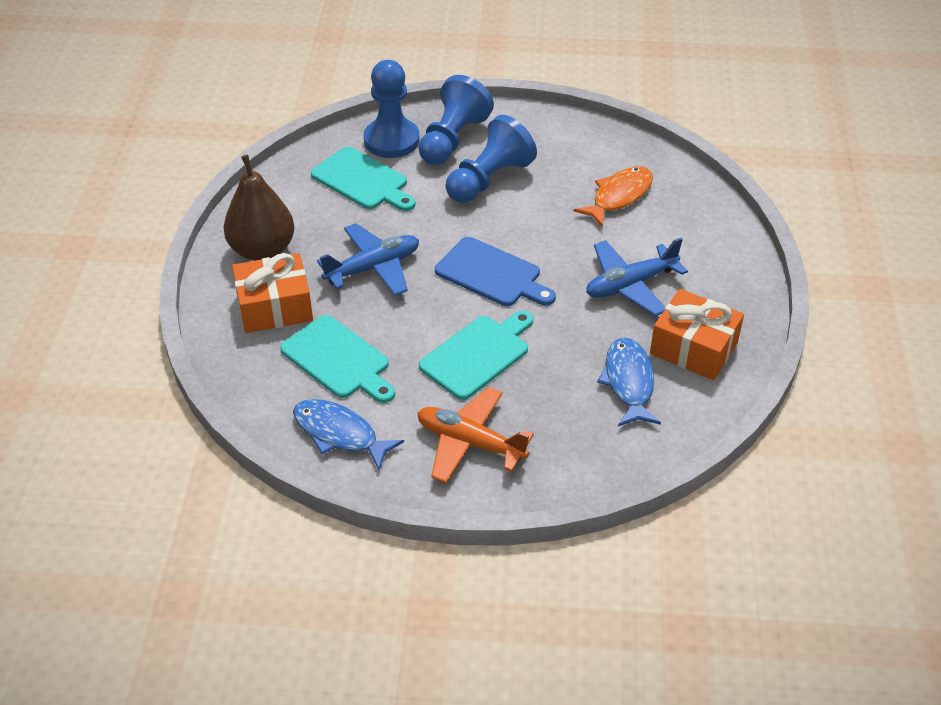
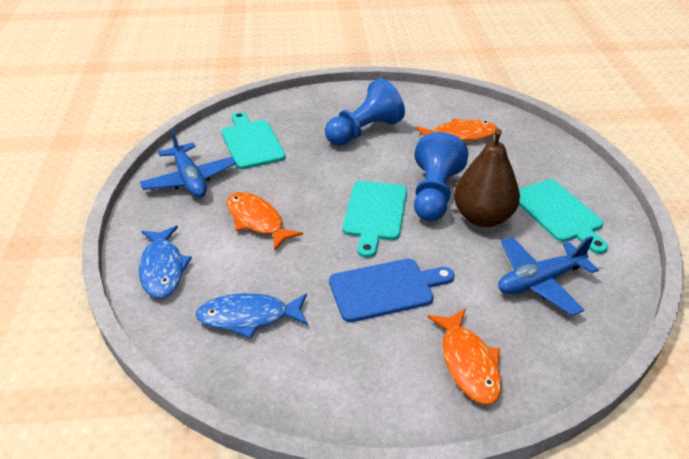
blue pawn: [364,60,420,158] [419,75,494,165] [446,115,537,203] = 3 -> [325,78,405,146] [414,132,469,222] = 2
orange fish: [573,166,653,227] = 1 -> [227,192,303,250] [415,119,498,141] [427,308,502,405] = 3
orange gift: [232,253,313,333] [650,289,744,380] = 2 -> none = 0
orange plane: [417,387,534,483] = 1 -> none = 0

